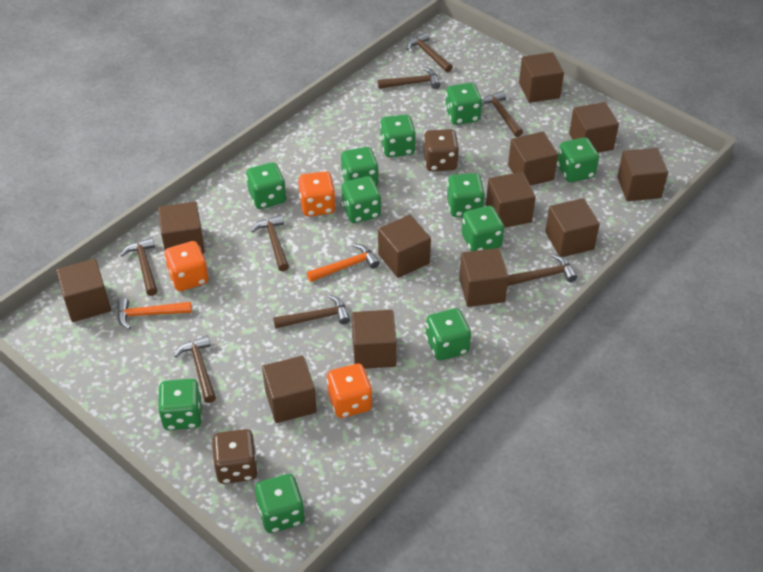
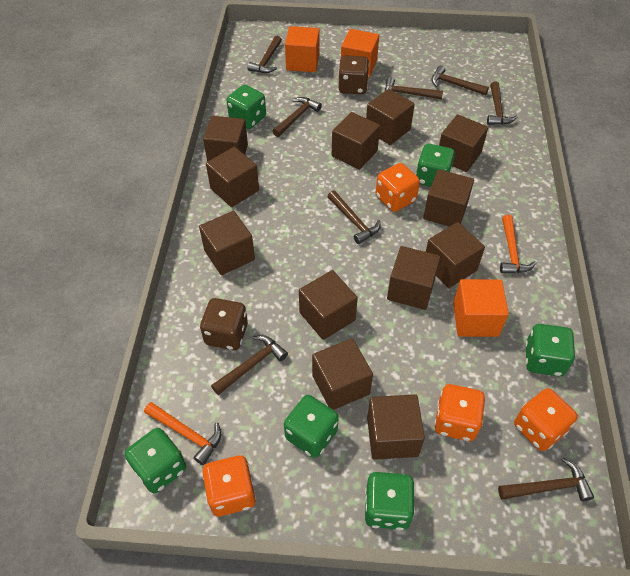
green dice: [158,379,202,430] [246,162,286,209] [255,474,305,533] [341,147,379,186] [341,176,381,223] [380,114,416,157] [426,308,471,361] [445,83,482,125] [447,173,485,217] [462,206,504,251] [557,137,599,182] = 11 -> [125,428,186,493] [226,85,266,129] [284,395,339,458] [365,472,415,530] [416,144,455,187] [525,324,575,376] = 6
orange cube: none = 0 -> [285,26,320,72] [341,29,379,78] [453,279,509,337] = 3
orange dice: [164,241,209,291] [298,171,336,216] [327,364,373,418] = 3 -> [202,455,256,517] [376,163,420,212] [434,384,485,441] [514,388,578,451] = 4

